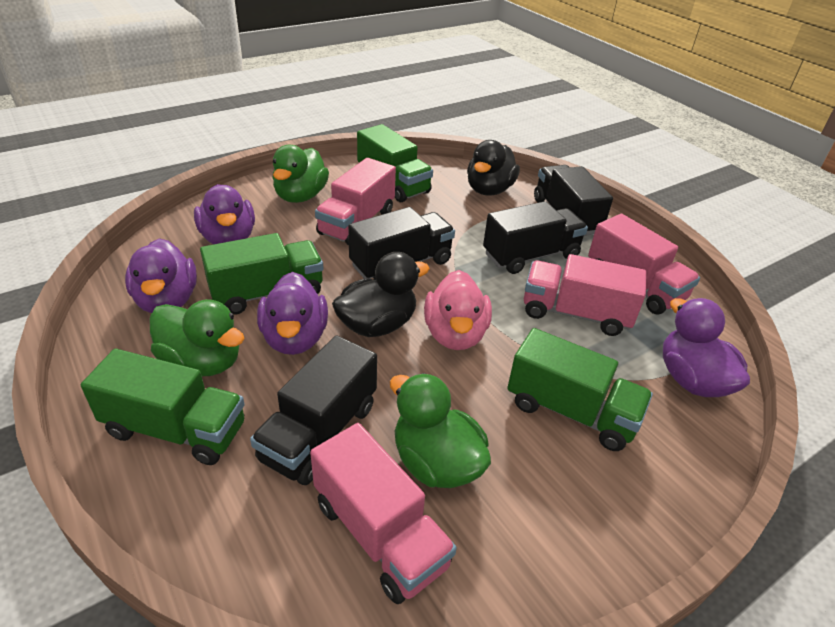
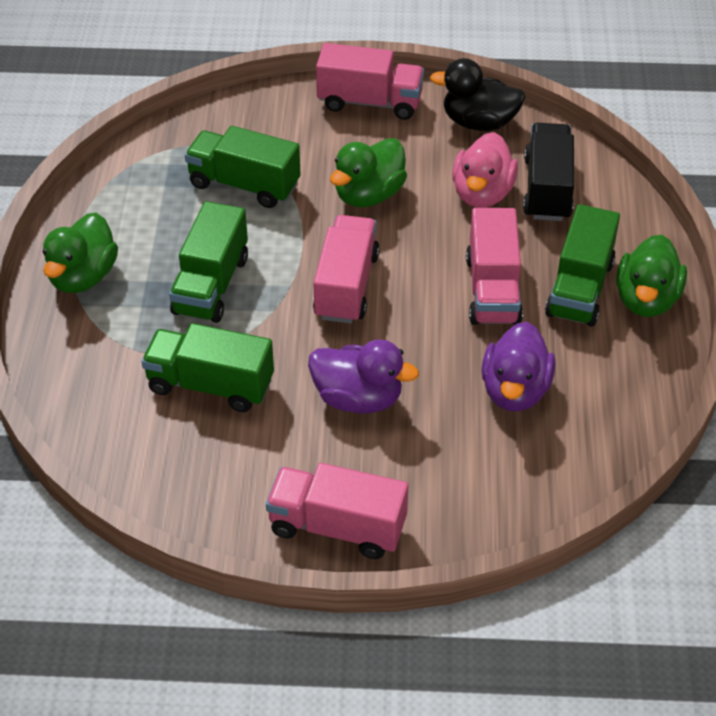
black duck: [332,252,430,337] [467,140,520,196] = 2 -> [430,58,526,131] = 1
black truck: [250,335,377,485] [348,207,455,280] [483,201,588,274] [534,165,613,236] = 4 -> [523,123,574,221] = 1
purple duck: [125,238,197,313] [194,184,255,244] [257,272,328,355] [663,298,750,397] = 4 -> [308,339,419,413] [481,322,556,411] = 2

